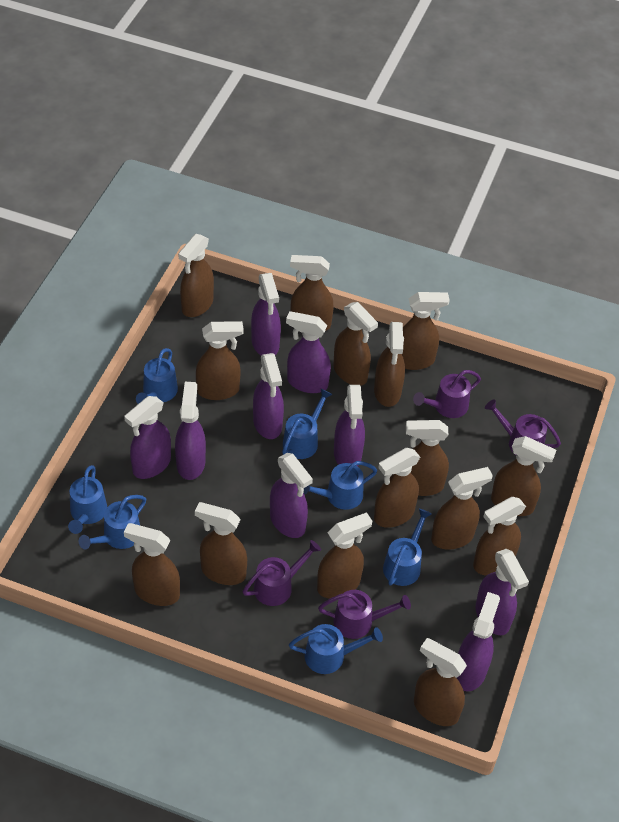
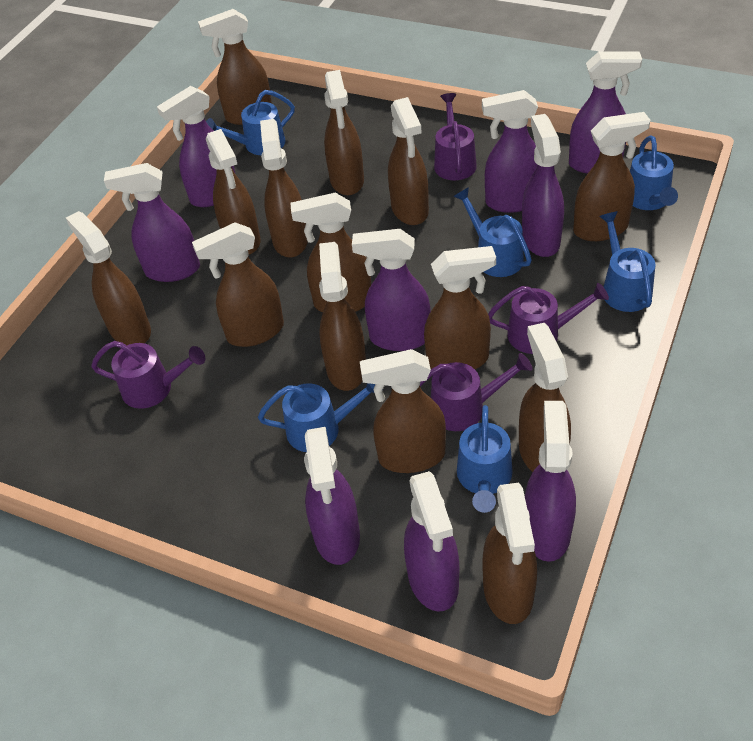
blue watering can: [68,465,107,534] [79,495,146,549] [136,348,178,404] [282,389,333,459] [289,624,383,674] [303,461,377,510] [383,509,432,586] = 7 -> [206,90,295,155] [258,383,375,452] [453,187,532,277] [457,405,513,513] [599,211,655,312] [630,135,678,210] = 6
brown spray bottle: [124,523,180,606] [178,234,214,317] [195,502,247,585] [196,321,244,400] [290,255,334,331] [317,512,372,598] [333,302,378,386] [374,322,405,407] [374,448,420,528] [402,292,450,370] [406,420,449,496] [414,638,467,726] [431,467,493,550] [473,497,526,576] [491,436,556,516] = 15 -> [66,211,151,345] [192,222,284,347] [198,9,272,125] [206,129,261,255] [260,119,308,257] [290,193,371,312] [319,242,366,391] [324,70,364,195] [360,349,446,473] [388,97,429,225] [424,246,496,369] [482,483,537,624] [519,323,571,472] [573,112,650,241] = 14

